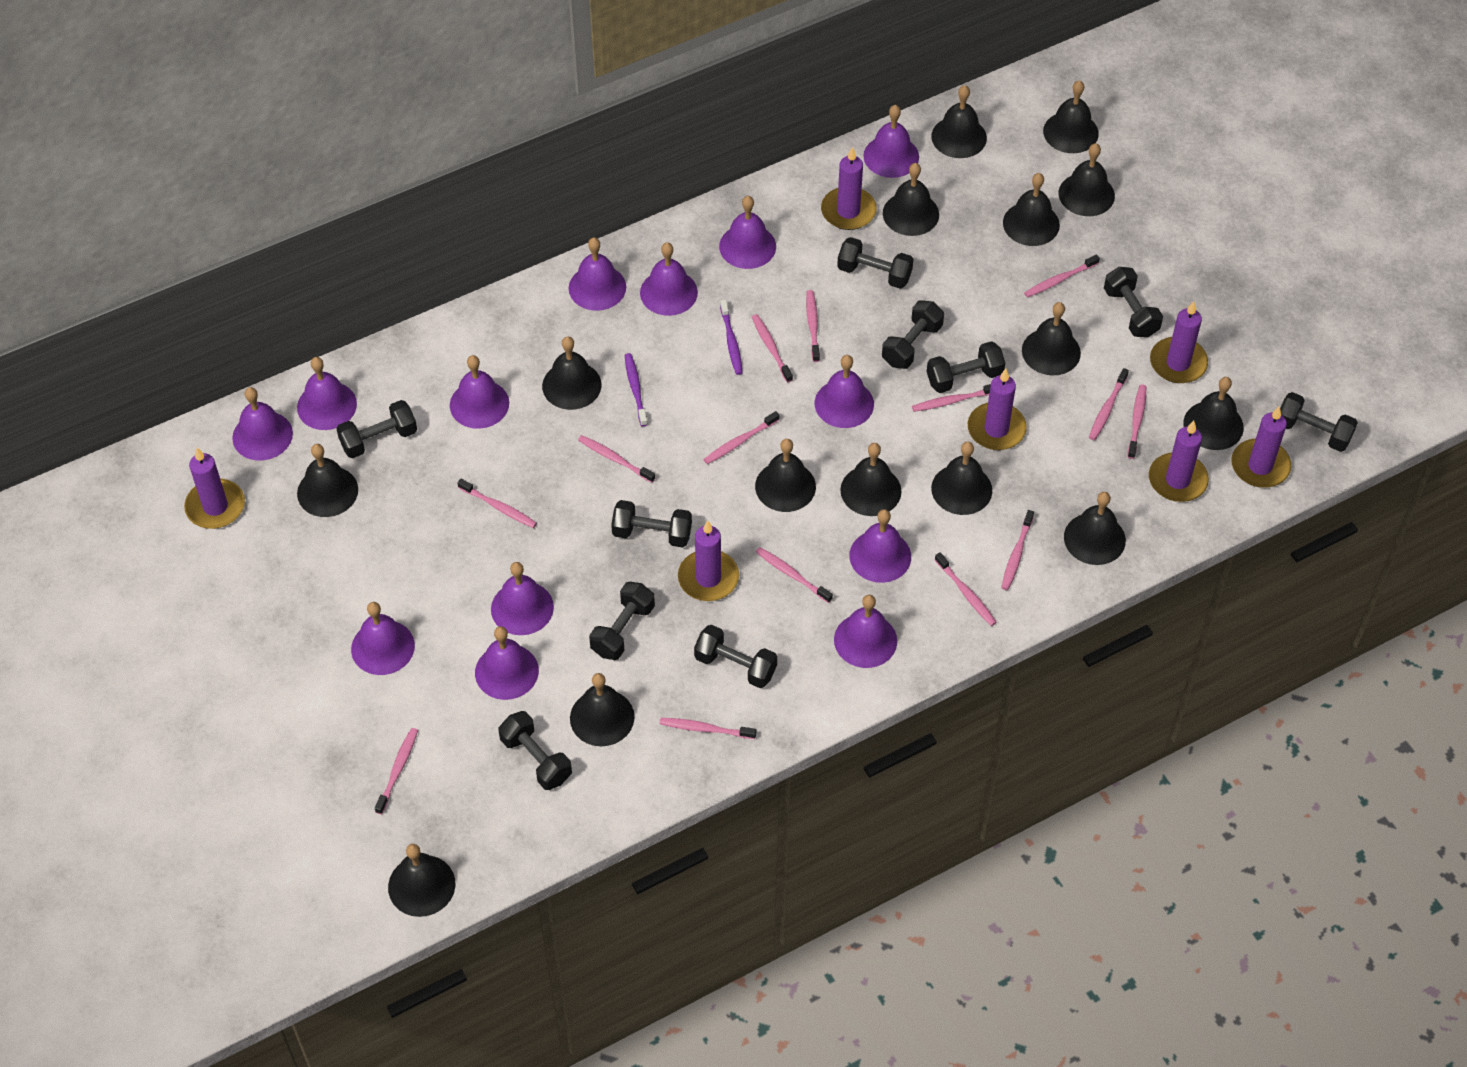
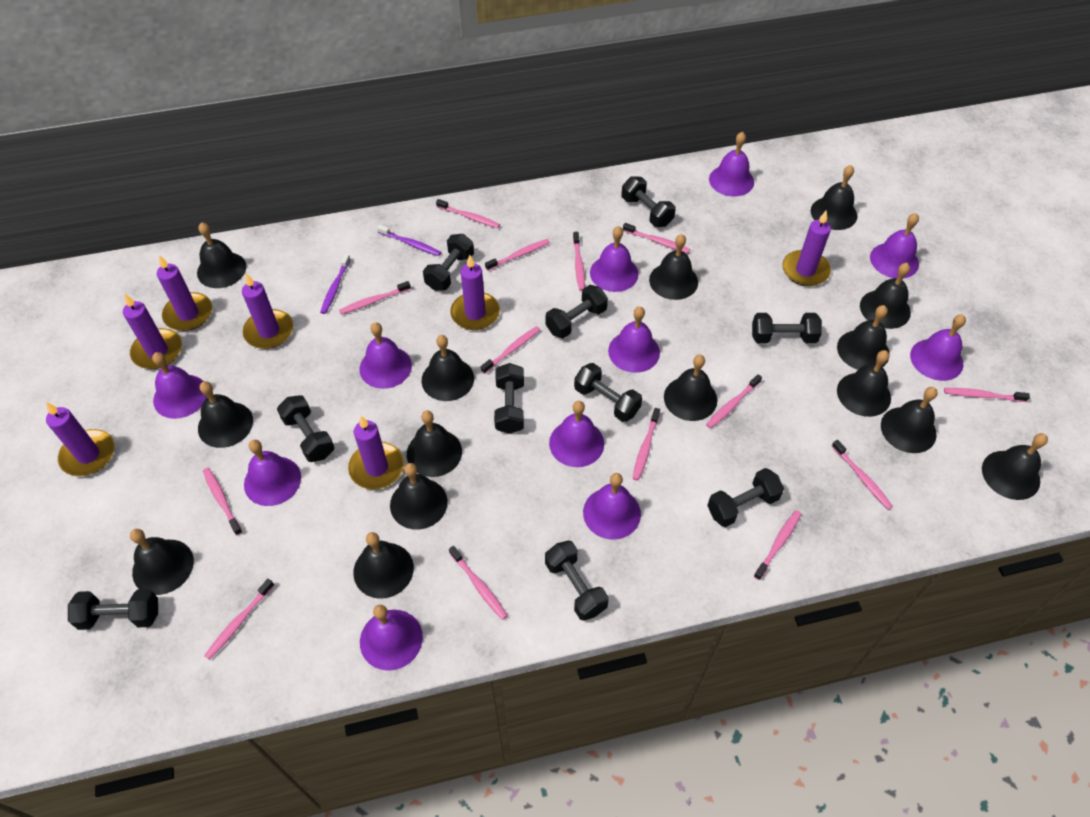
purple bell: [232,387,293,461] [297,357,357,430] [351,602,415,675] [450,355,509,429] [475,626,539,700] [491,562,554,635] [569,237,626,311] [640,242,698,316] [719,196,776,269] [815,355,874,428] [834,595,897,668] [849,509,911,583] [863,105,919,178] = 13 -> [152,352,207,419] [244,439,301,506] [359,322,412,389] [360,605,423,671] [549,401,604,467] [583,473,641,539] [590,226,639,292] [608,306,660,373] [709,132,754,197] [870,213,919,279] [910,315,966,381] = 11

